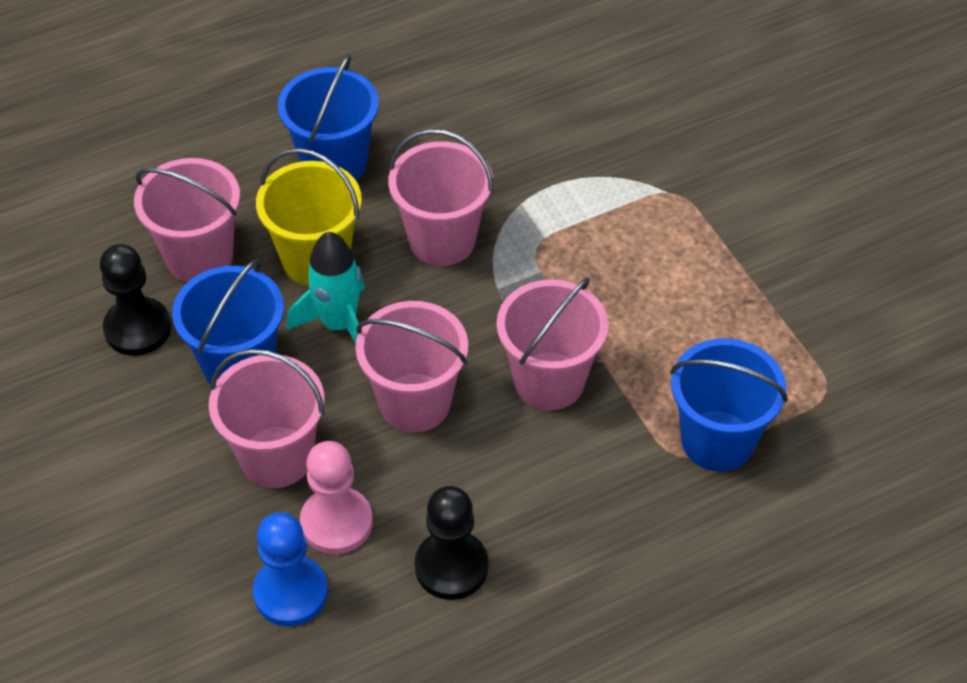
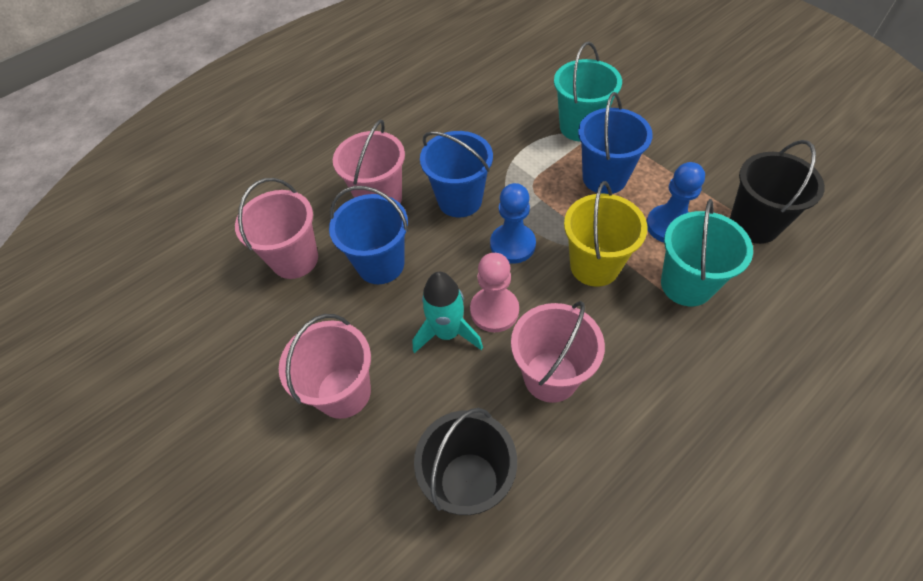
black bucket: none = 0 -> [414,408,517,515] [730,140,825,244] = 2
black pawn: [100,244,171,356] [415,486,488,600] = 2 -> none = 0
blue pawn: [253,512,328,626] = 1 -> [490,183,536,264] [646,162,705,243] = 2
pink bucket: [134,158,240,282] [209,349,325,488] [355,301,468,432] [388,129,493,266] [497,278,608,410] = 5 -> [235,178,318,279] [279,314,371,419] [333,120,405,204] [511,301,605,403] = 4
turquoise bucket: none = 0 -> [554,42,622,142] [661,199,753,306] = 2

